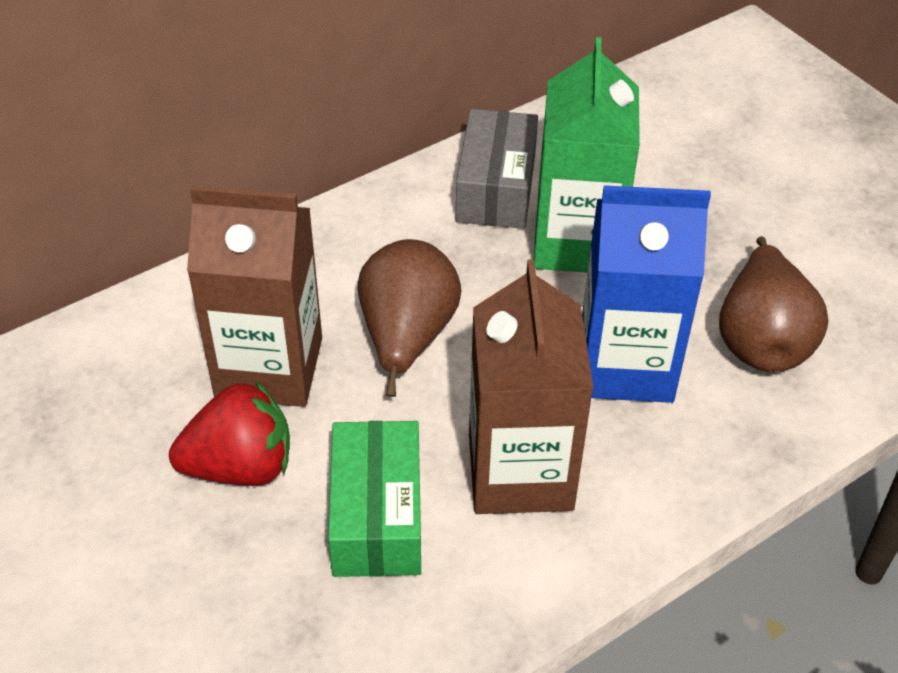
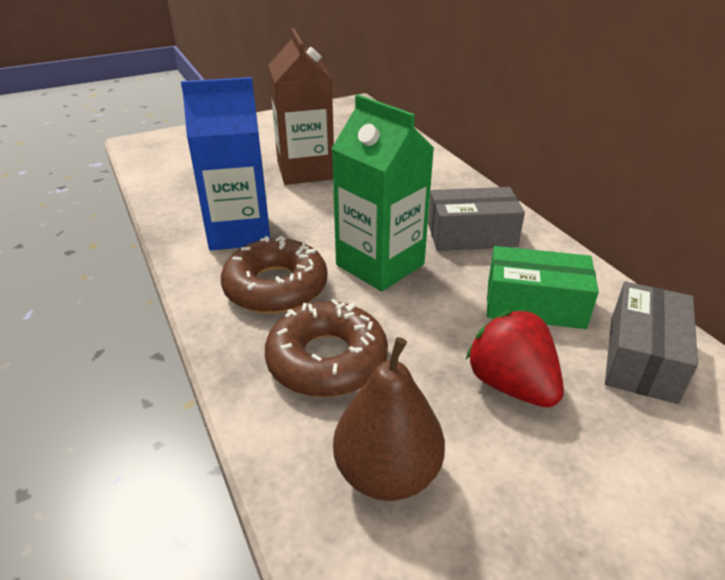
brown carton: [187,185,322,407] [469,259,593,514] = 2 -> [268,28,334,185] = 1
brown donut: none = 0 -> [221,236,327,313] [265,299,388,397] = 2
brown pear: [357,239,462,397] [719,236,829,372] = 2 -> [333,337,445,501] = 1
grey box: [456,109,538,229] = 1 -> [428,187,525,251] [605,282,698,404] = 2

